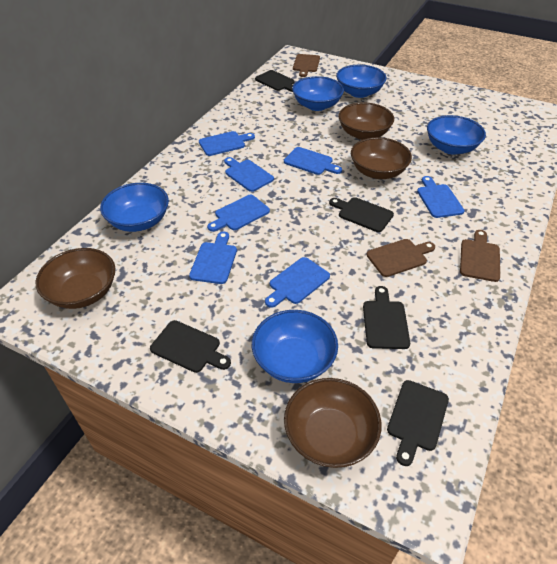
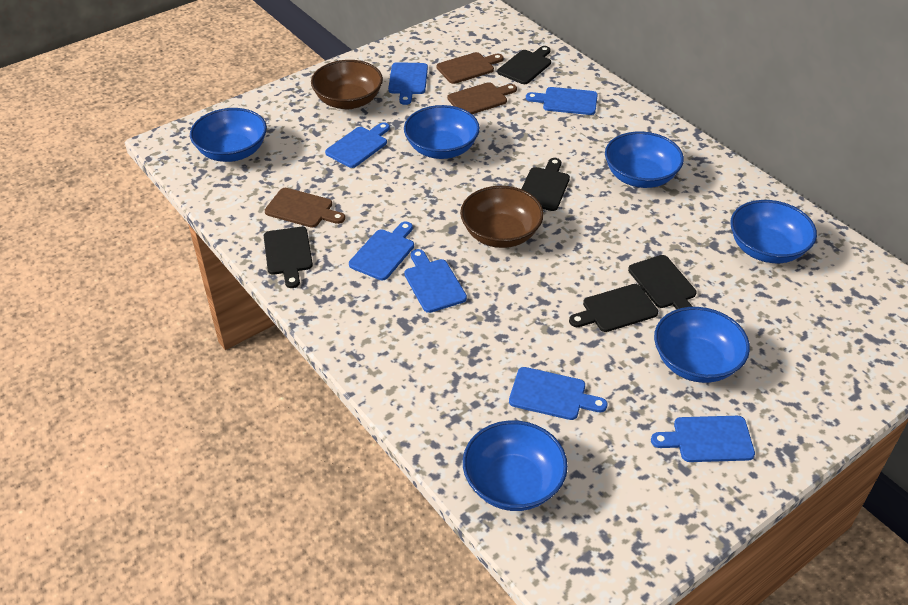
blue bowl: [100,183,169,232] [252,310,338,383] [292,76,344,111] [336,65,387,98] [427,115,486,155] = 5 -> [190,108,267,162] [404,105,480,159] [463,421,568,511] [605,131,684,188] [654,307,750,383] [730,200,817,263] = 6
brown bowl: [35,248,115,309] [284,378,381,468] [338,102,394,140] [351,137,412,179] = 4 -> [311,60,383,109] [460,186,544,248] = 2

